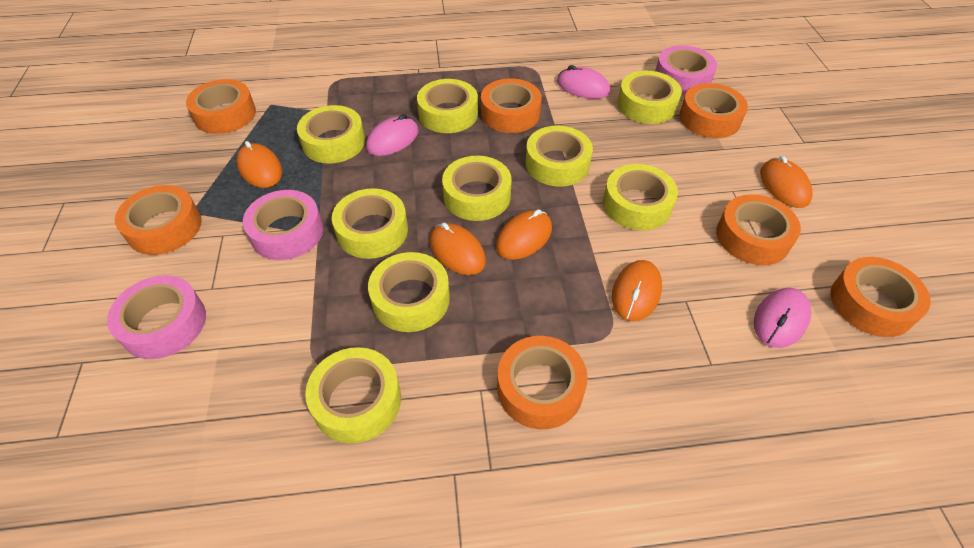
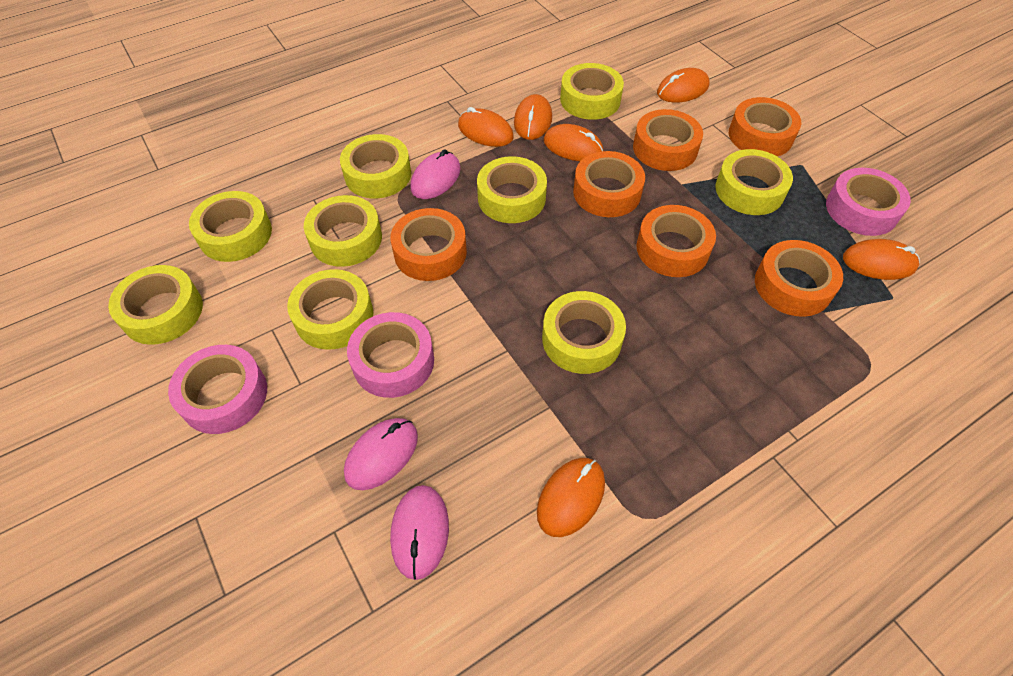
orange mouse: [236,141,282,188] [430,223,486,275] [496,209,552,260] [612,260,662,321] [760,156,813,208] = 5 -> [458,107,514,147] [514,94,552,140] [537,458,605,537] [544,124,603,161] [657,68,710,103] [843,239,920,280] = 6
orange tape: [115,185,202,255] [186,79,256,134] [481,78,542,133] [497,336,588,429] [679,83,748,138] [716,194,801,265] [831,257,931,337] = 7 -> [390,208,467,281] [573,151,645,217] [633,109,703,171] [637,205,716,277] [729,97,801,156] [755,240,843,317] = 6

